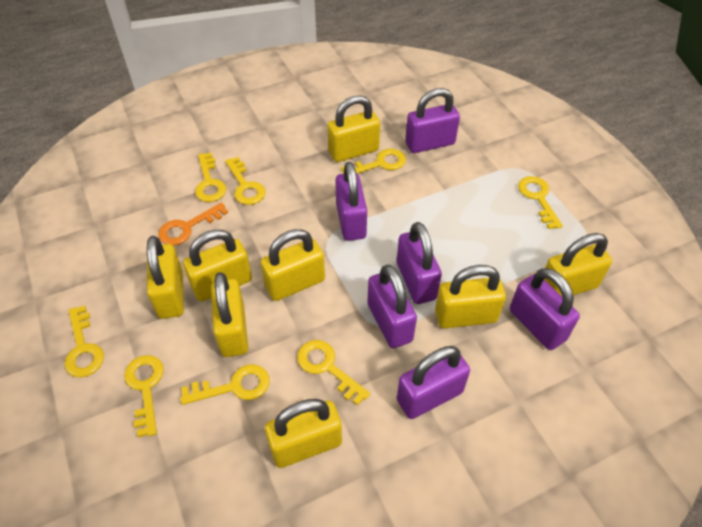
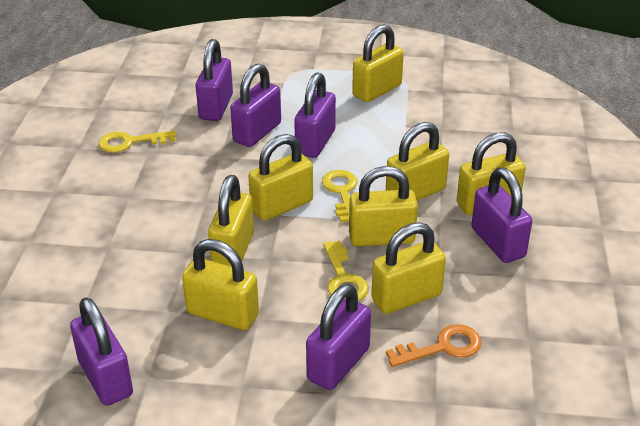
yellow key: [65,305,104,377] [124,355,164,438] [180,364,270,405] [195,153,226,202] [225,157,266,205] [297,340,370,405] [341,149,406,174] [518,176,563,229] = 8 -> [98,130,176,153] [322,170,358,222] [323,241,369,301] = 3

